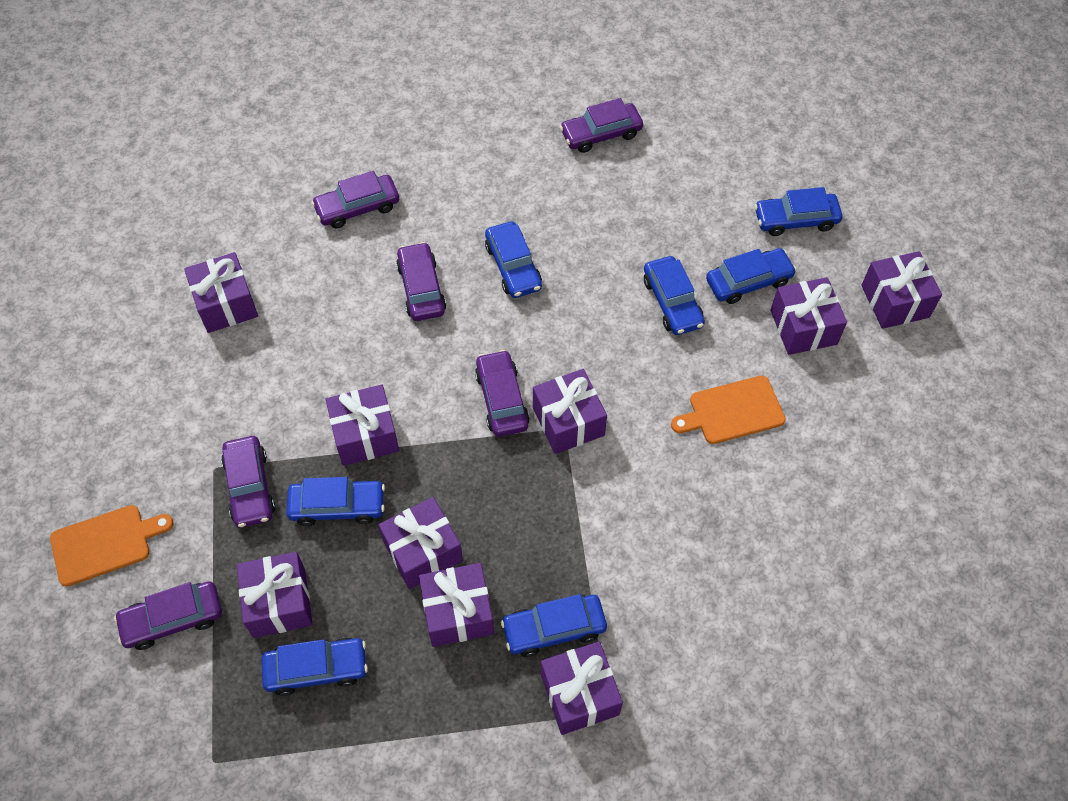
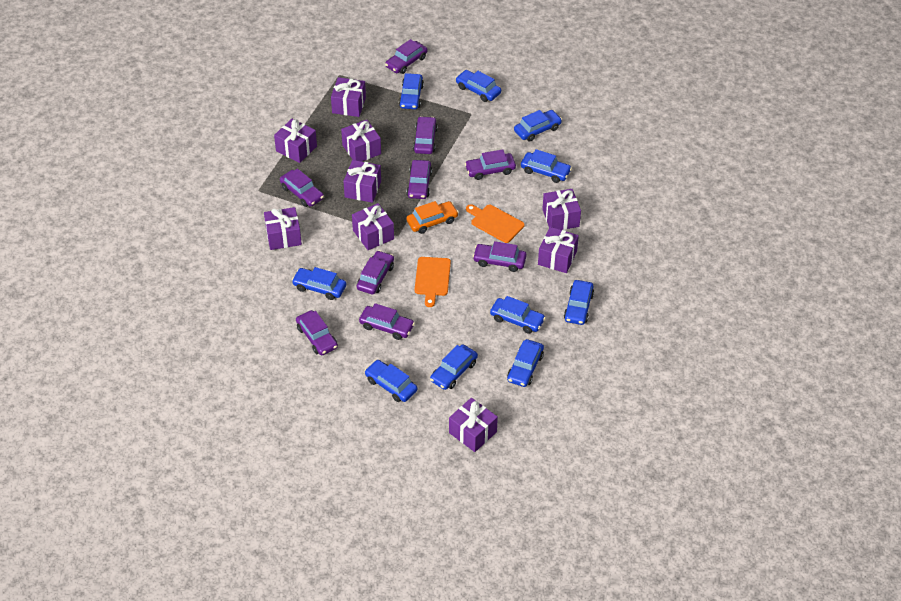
blue car: [262,638,368,696] [286,477,385,526] [485,221,542,298] [501,594,607,657] [644,256,705,335] [706,248,797,304] [754,187,842,236] = 7 -> [292,267,346,300] [365,360,417,402] [399,73,424,109] [430,344,478,390] [456,70,501,102] [490,296,546,334] [507,339,544,387] [514,110,562,141] [521,149,572,183] [564,280,594,325] = 10
orange car: none = 0 -> [406,201,459,234] = 1
purple car: [114,581,222,650] [221,436,275,528] [312,171,399,229] [396,242,446,321] [475,350,530,437] [560,98,643,153] = 6 -> [280,168,324,207] [296,310,338,355] [357,250,394,295] [359,303,415,340] [385,39,427,74] [407,160,432,199] [413,116,438,154] [465,149,516,180] [473,241,527,272] = 9

